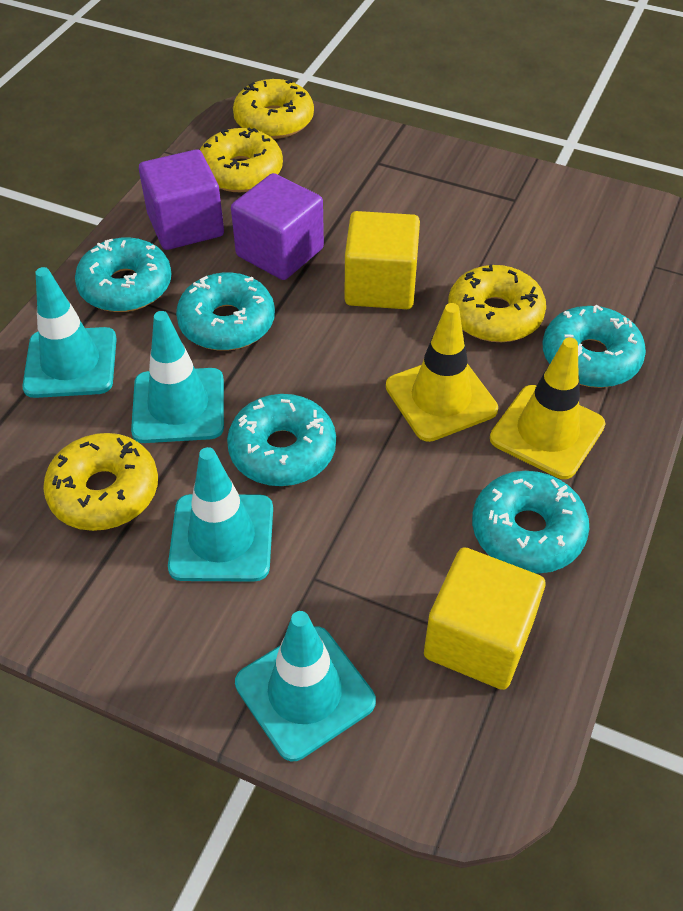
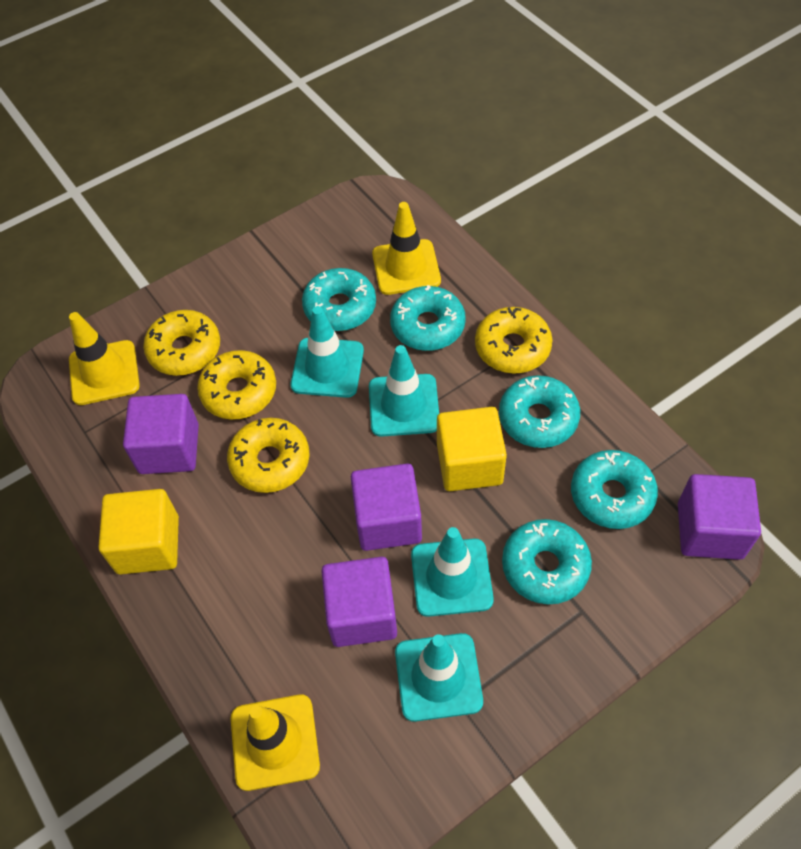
purple cube: [139,149,224,250] [231,173,324,280] = 2 -> [123,394,199,474] [321,557,397,647] [351,464,422,551] [678,474,761,560] = 4
yellow traffic cone: [386,303,498,442] [490,338,606,479] = 2 -> [69,312,140,405] [231,695,320,791] [372,202,441,295] = 3

